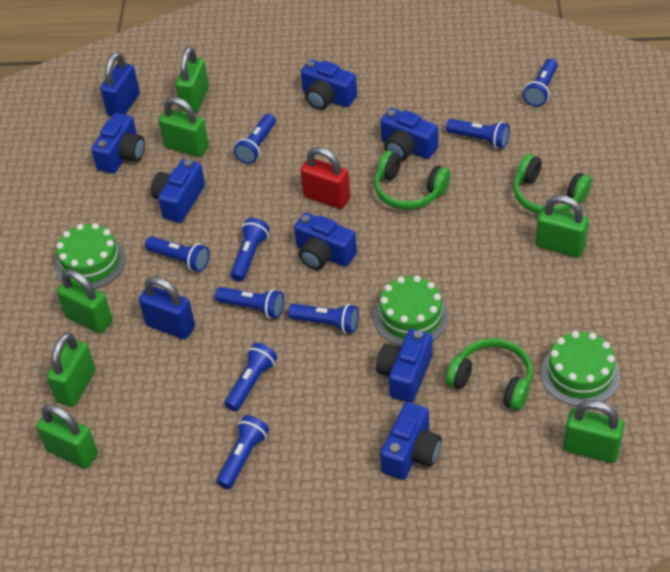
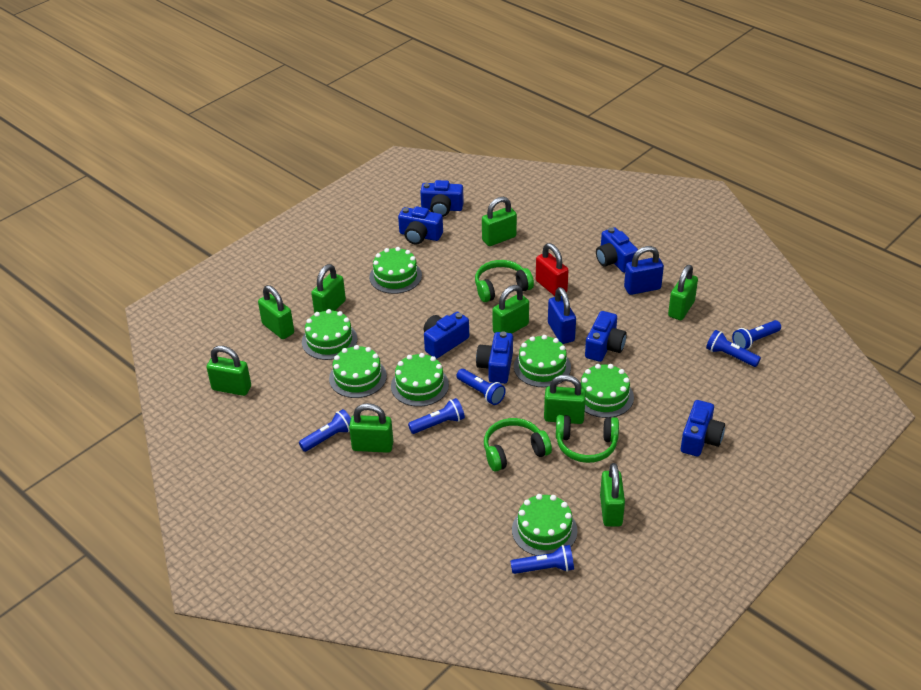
blue flashlight: [145,236,210,272] [215,287,284,318] [217,415,269,489] [224,343,277,412] [230,218,270,282] [234,114,276,164] [288,304,359,333] [446,119,510,148] [523,59,558,106] = 9 -> [299,409,351,452] [408,398,465,434] [456,369,506,405] [510,545,574,574] [706,330,761,367] [732,320,781,349] = 6
green cake: [55,223,126,289] [374,275,449,346] [541,331,620,406] = 3 -> [302,309,358,360] [329,345,387,398] [369,247,422,294] [391,353,449,407] [512,494,577,556] [514,335,571,387] [581,364,634,418] = 7
green padlock: [36,404,98,469] [47,333,95,406] [57,270,113,334] [159,97,209,157] [176,47,209,113] [535,195,589,258] [563,400,625,463] = 7 -> [206,346,251,396] [258,285,294,339] [311,264,346,314] [349,403,393,453] [482,197,517,246] [492,285,529,333] [544,374,586,424] [600,463,625,527] [668,265,698,320] = 9

